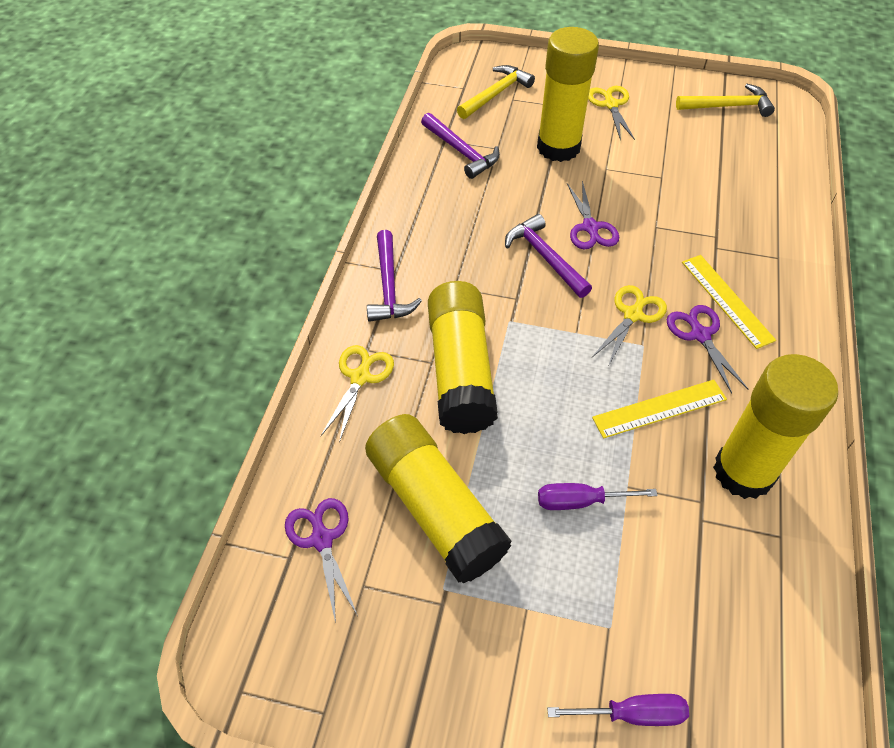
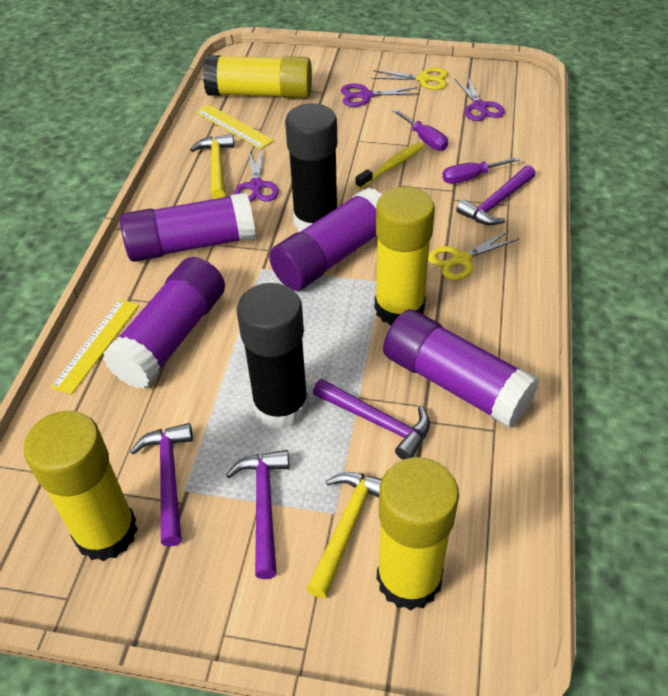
black glue stick: none = 0 -> [237,283,309,429] [285,103,337,232] = 2
purple glue stick: none = 0 -> [103,257,225,389] [120,192,256,262] [269,188,382,291] [383,309,539,428] = 4
purple hammer: [367,230,422,322] [421,113,500,179] [505,214,592,298] = 3 -> [130,423,193,547] [226,450,289,579] [313,379,430,460] [456,165,535,225] = 4
yellow scissors: [321,345,394,443] [588,86,635,141] [592,285,667,365] = 3 -> [371,67,448,90] [428,231,519,280] = 2
yellow toothbrush: none = 0 -> [355,142,424,189] = 1

